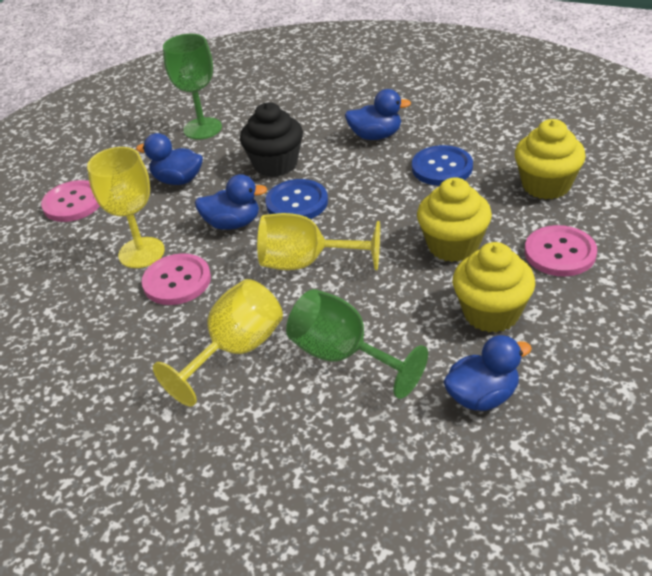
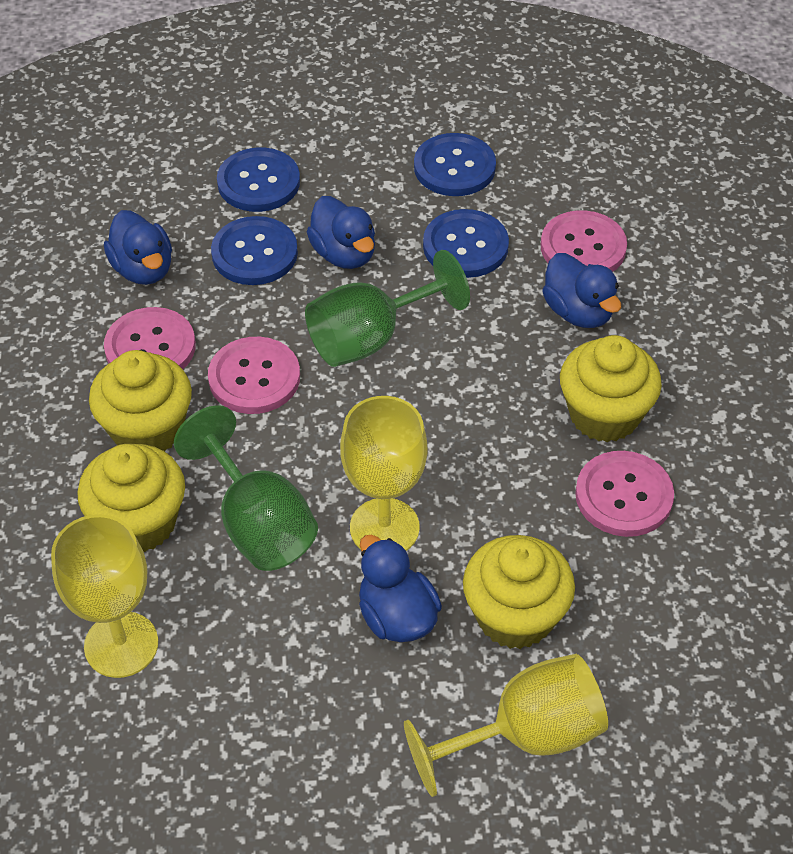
black cupcake: [240,102,303,177] = 1 -> none = 0
blue button: [265,179,328,219] [412,145,473,186] = 2 -> [211,216,298,285] [217,148,300,212] [414,133,496,196] [423,209,509,278] = 4
pink button: [41,180,100,222] [142,253,211,305] [525,225,597,276] = 3 -> [104,307,196,369] [208,337,300,414] [541,210,627,272] [575,451,674,537] = 4
yellow cupcake: [417,177,492,262] [453,242,535,333] [515,119,586,199] = 3 -> [77,444,185,552] [89,350,192,451] [463,535,575,649] [560,335,662,442] = 4

